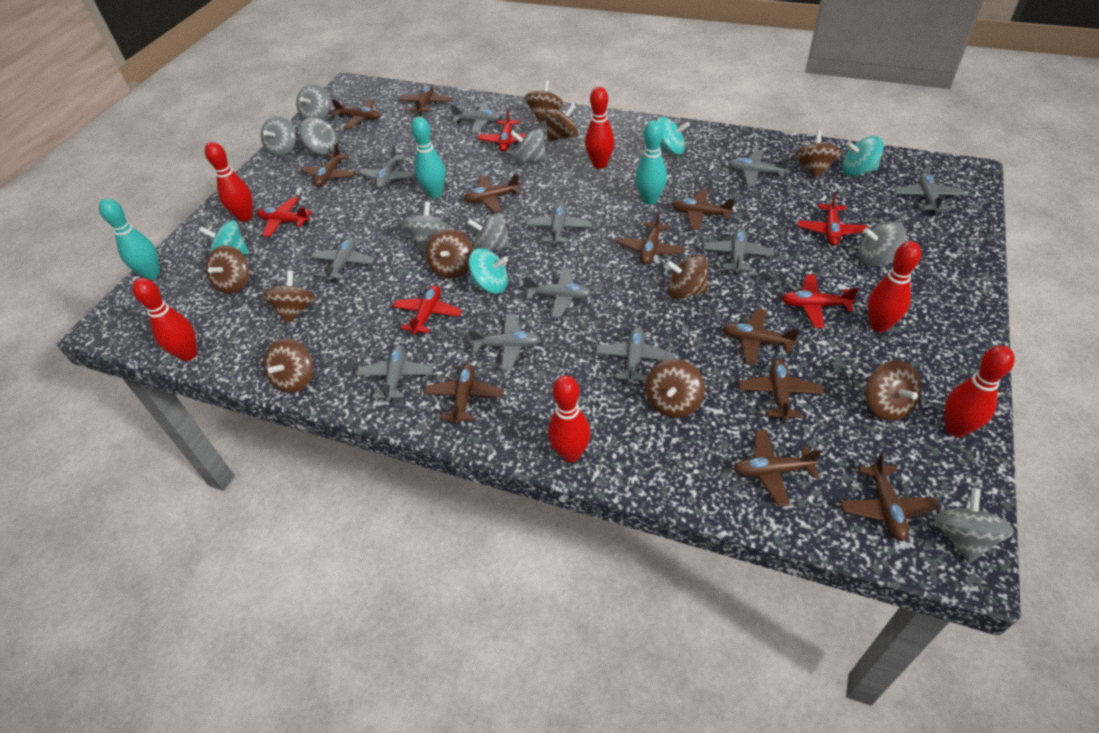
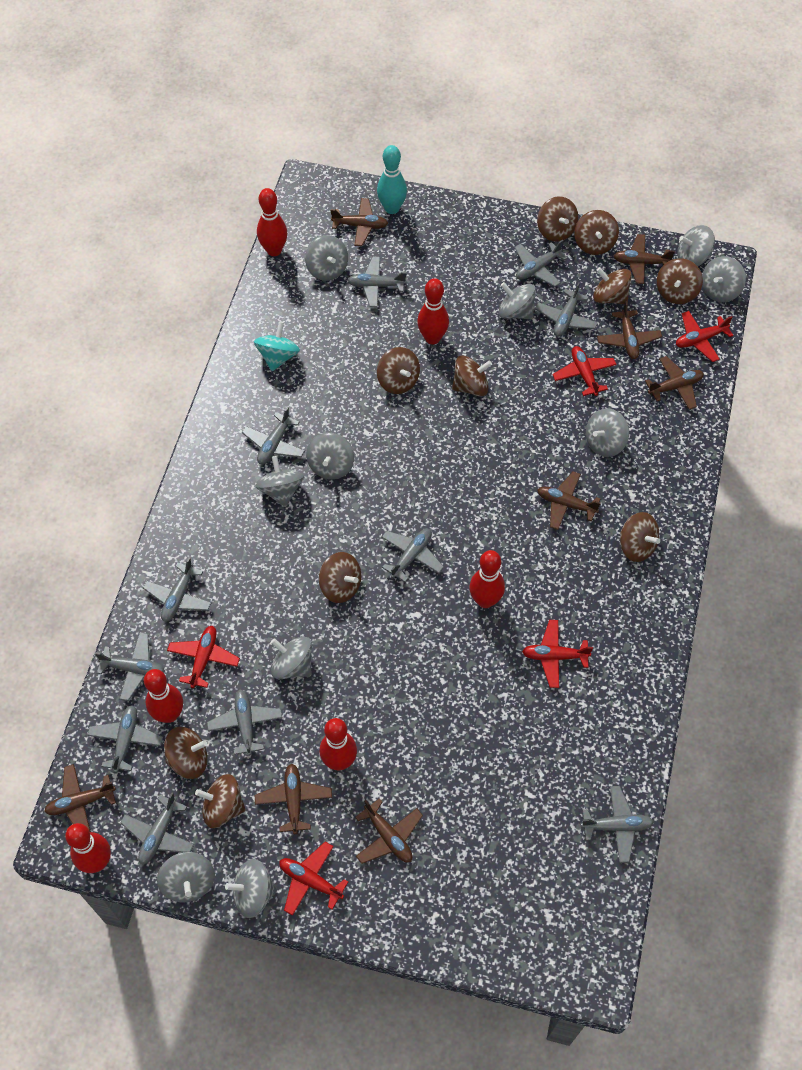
brown plane: [300,143,356,187] [332,99,380,129] [399,85,451,116] [424,364,503,424] [464,174,521,213] [617,211,685,265] [672,188,735,230] [723,308,800,365] [734,430,822,507] [739,359,824,421] [840,453,939,541] = 11 -> [44,764,116,832] [255,764,332,834] [330,198,388,246] [355,798,423,864] [537,471,601,530] [597,301,662,359] [614,234,675,284] [645,356,704,410] = 8
grey spinning top: [261,115,296,157] [296,83,330,120] [300,117,338,155] [402,201,449,252] [467,213,511,251] [510,128,547,164] [859,221,906,267] [933,488,1014,563] = 8 -> [157,852,215,902] [225,859,277,918] [256,456,304,507] [271,636,312,679] [305,235,348,281] [306,433,354,479] [499,282,536,319] [586,408,629,457] [677,225,715,267] [702,256,746,302] = 10
turquoise bowling pin: [99,198,160,280] [411,117,445,198] [635,120,667,205] = 3 -> [377,145,407,214] = 1
turquoise spinning top: [199,220,249,255] [468,248,508,294] [657,117,690,155] [842,136,884,176] = 4 -> [254,322,300,371] = 1

